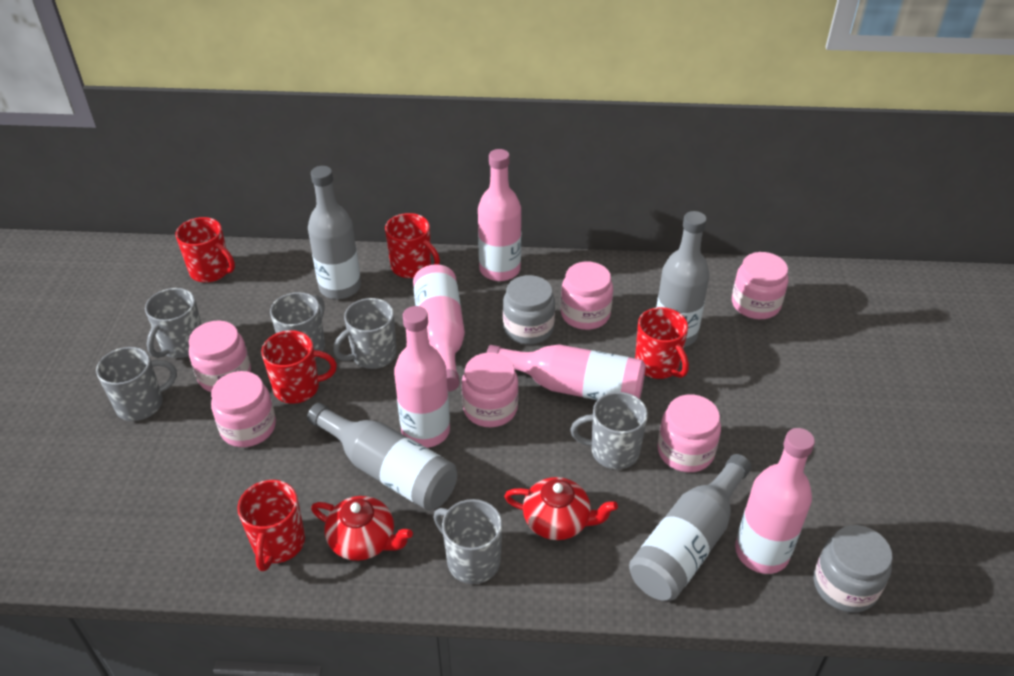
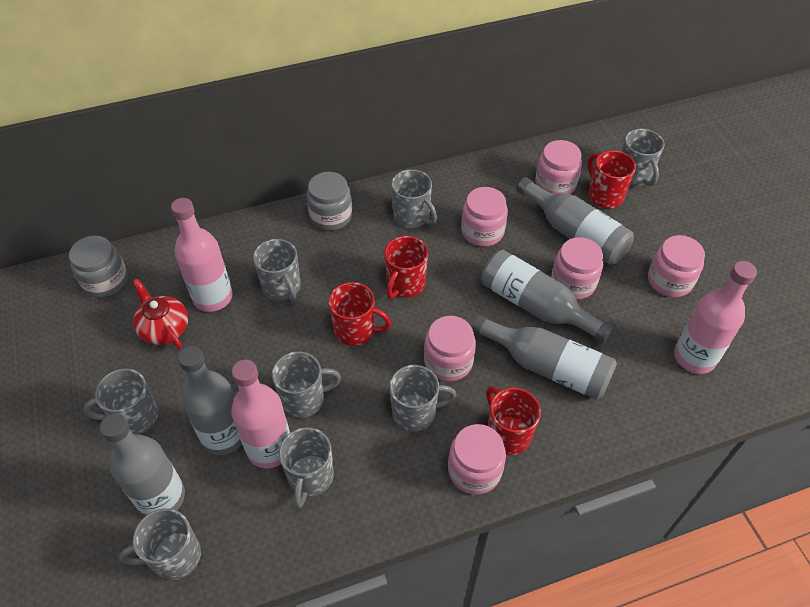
grey bottle: [307,403,457,511] [308,166,361,299] [629,454,751,601] [656,211,710,347] = 4 -> [100,414,185,516] [178,346,242,455] [471,314,617,400] [481,250,614,343] [517,177,634,265] = 5
grey mug: [96,347,177,421] [145,288,202,358] [270,292,325,358] [333,298,396,369] [433,499,503,584] [570,392,648,469] = 6 -> [83,368,158,435] [119,508,201,580] [253,239,301,302] [272,351,341,418] [279,427,334,508] [390,365,457,432] [391,169,437,228] [621,129,664,186] = 8
pink bottle: [394,306,450,448] [413,264,465,392] [478,149,521,281] [487,344,646,400] [735,428,815,574] = 5 -> [171,198,233,312] [231,360,290,469] [674,261,757,374] = 3
red mug: [176,217,235,283] [237,480,305,571] [261,330,337,404] [385,213,440,278] [635,307,689,379] = 5 -> [329,282,391,346] [384,236,428,299] [486,386,541,455] [588,150,636,208] = 4
red teapot: [311,496,413,561] [504,477,618,540] = 2 -> [132,279,188,349] = 1

